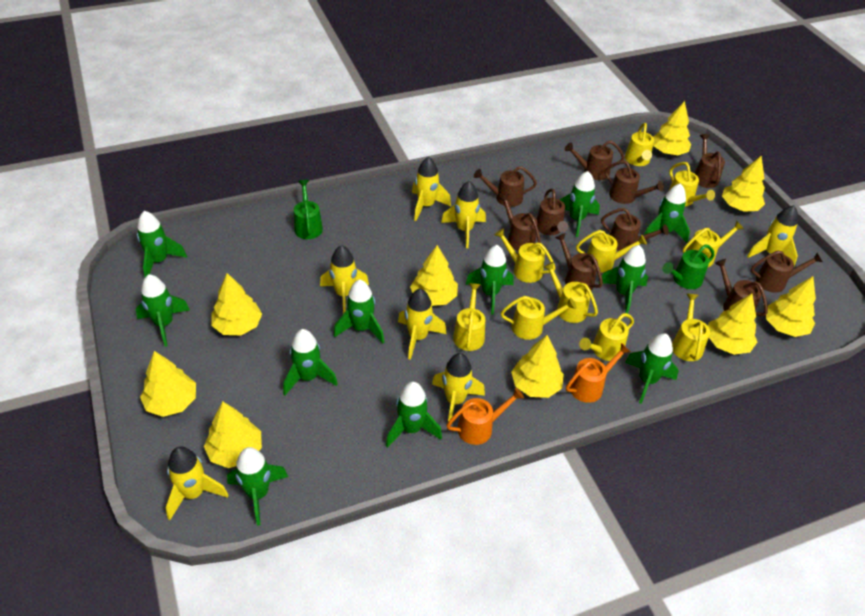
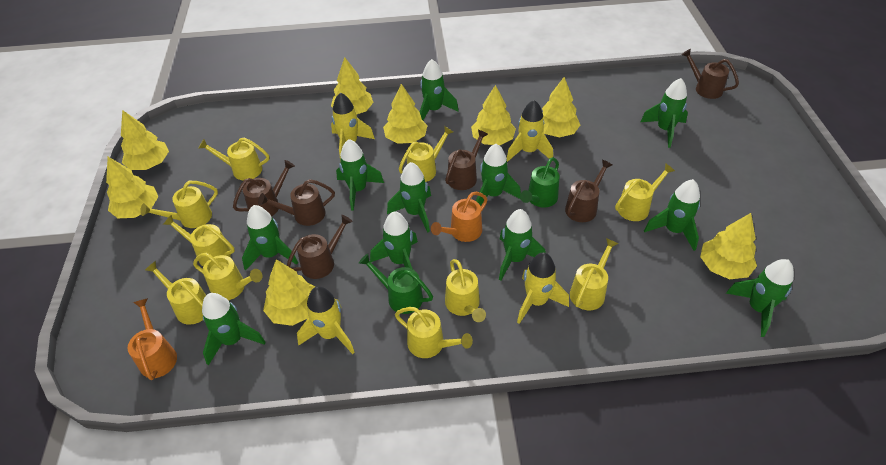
brown watering can: [474,166,537,207] [499,194,541,251] [537,188,568,235] [555,233,603,290] [565,141,625,180] [601,208,669,251] [605,161,664,204] [694,134,725,188] [715,259,768,316] [751,251,822,293] = 10 -> [233,160,295,217] [258,179,335,226] [287,215,353,279] [445,130,488,190] [565,160,612,222] [681,49,739,99] = 6
yellow rocket: [166,447,228,520] [320,245,369,314] [398,289,447,360] [412,157,451,221] [432,353,485,422] [441,181,486,248] [747,205,798,268] = 7 -> [297,286,354,354] [331,93,375,155] [507,100,553,162] [517,252,569,324] = 4
yellow tree: [140,351,196,417] [204,402,262,468] [211,273,262,335] [410,245,458,306] [511,335,564,398] [653,101,691,155] [708,293,757,355] [722,156,765,212] [766,276,816,337] = 9 -> [106,157,158,218] [121,110,169,170] [263,259,315,326] [331,57,374,115] [383,84,428,144] [471,85,516,145] [542,77,580,138] [700,213,757,279] = 8

